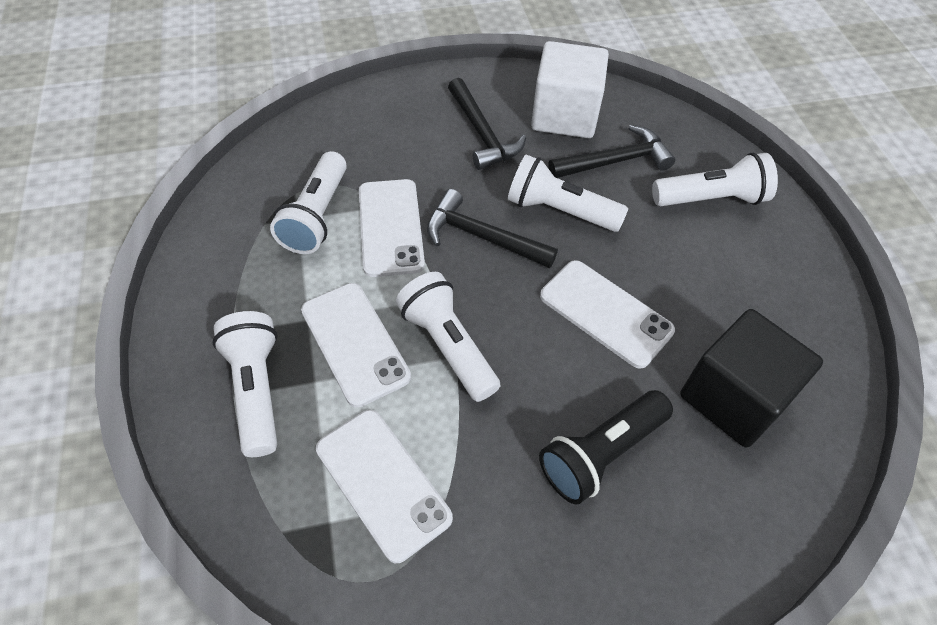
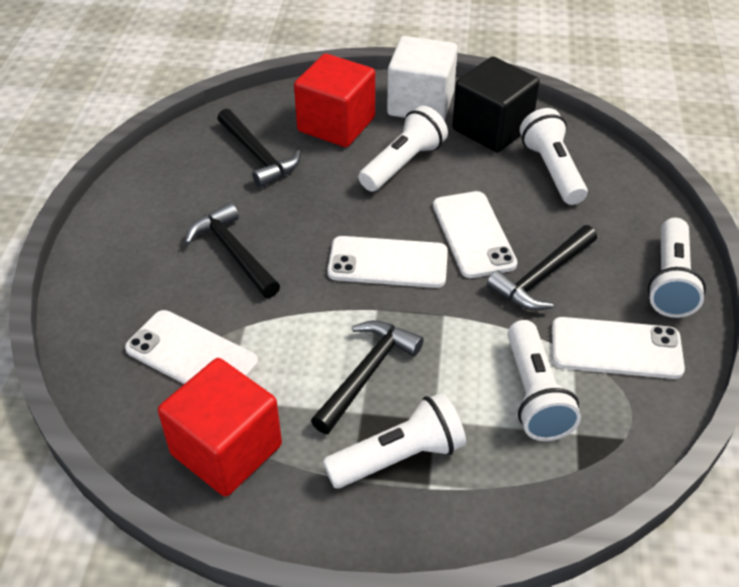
black flashlight: [539,390,673,505] = 1 -> none = 0
black hammer: [427,189,558,268] [448,78,526,170] [548,125,675,178] = 3 -> [185,203,280,298] [217,109,301,188] [311,320,424,434] [487,225,597,311] = 4
red cube: none = 0 -> [158,358,282,497] [294,54,375,147] = 2

